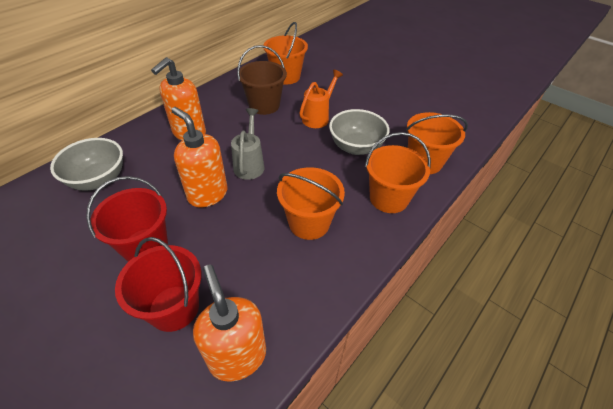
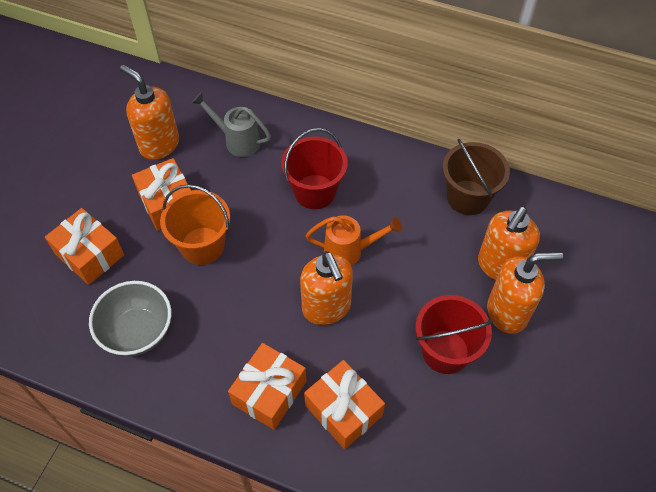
grey bowl: [50,138,123,191] [329,109,390,155] = 2 -> [89,281,172,356] = 1
orange bucket: [263,22,308,84] [277,167,345,240] [365,132,431,213] [406,112,468,174] = 4 -> [160,184,230,265] = 1
orange gift: none = 0 -> [45,208,124,285] [132,158,191,231] [228,343,306,430] [304,360,385,449] = 4
orange soap dispenser: [151,57,206,141] [171,107,227,208] [193,264,266,381] = 3 -> [120,65,179,160] [300,251,353,325] [478,206,540,280] [487,252,563,334] = 4

